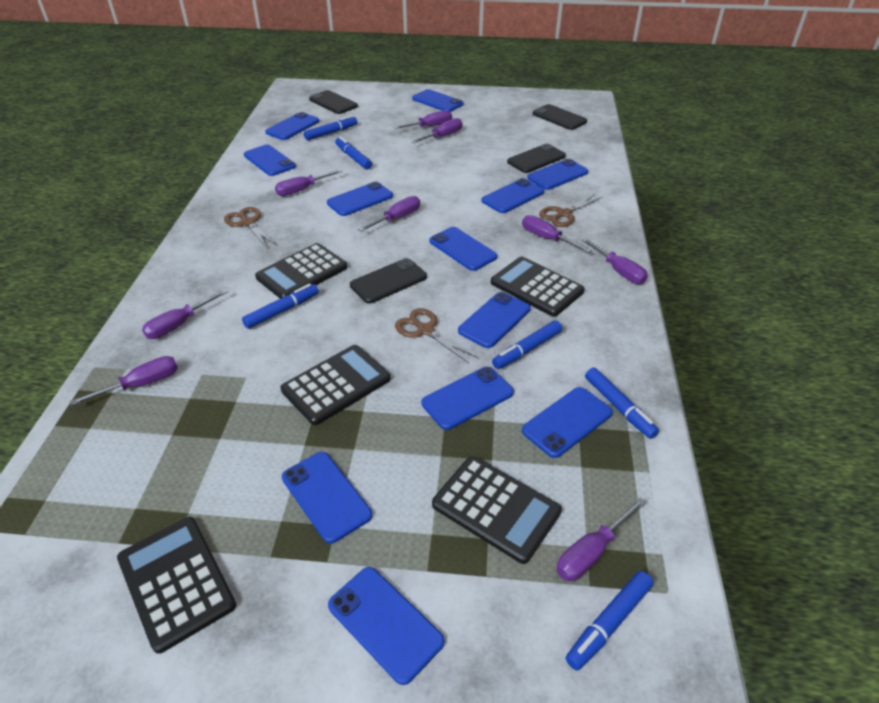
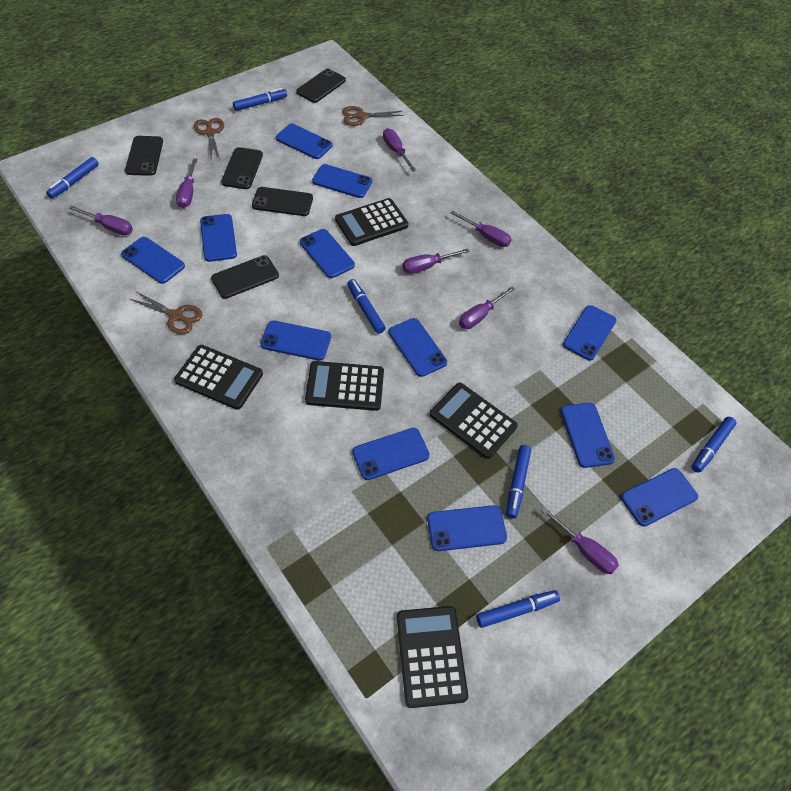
black phone: [309,90,358,114] [350,258,427,304] [507,144,566,173] [533,104,587,130] = 4 -> [125,136,163,176] [211,255,279,299] [221,147,263,189] [252,187,313,216] [296,68,346,103] = 5
purple screwdriver: [70,356,178,406] [142,289,228,339] [275,169,343,196] [358,196,420,232] [393,110,452,129] [411,118,463,144] [522,215,592,253] [556,498,646,581] [581,238,648,284] = 9 -> [69,206,133,235] [176,158,197,208] [383,128,416,172] [402,248,470,274] [451,211,512,247] [459,286,515,329] [541,507,619,574] = 7

